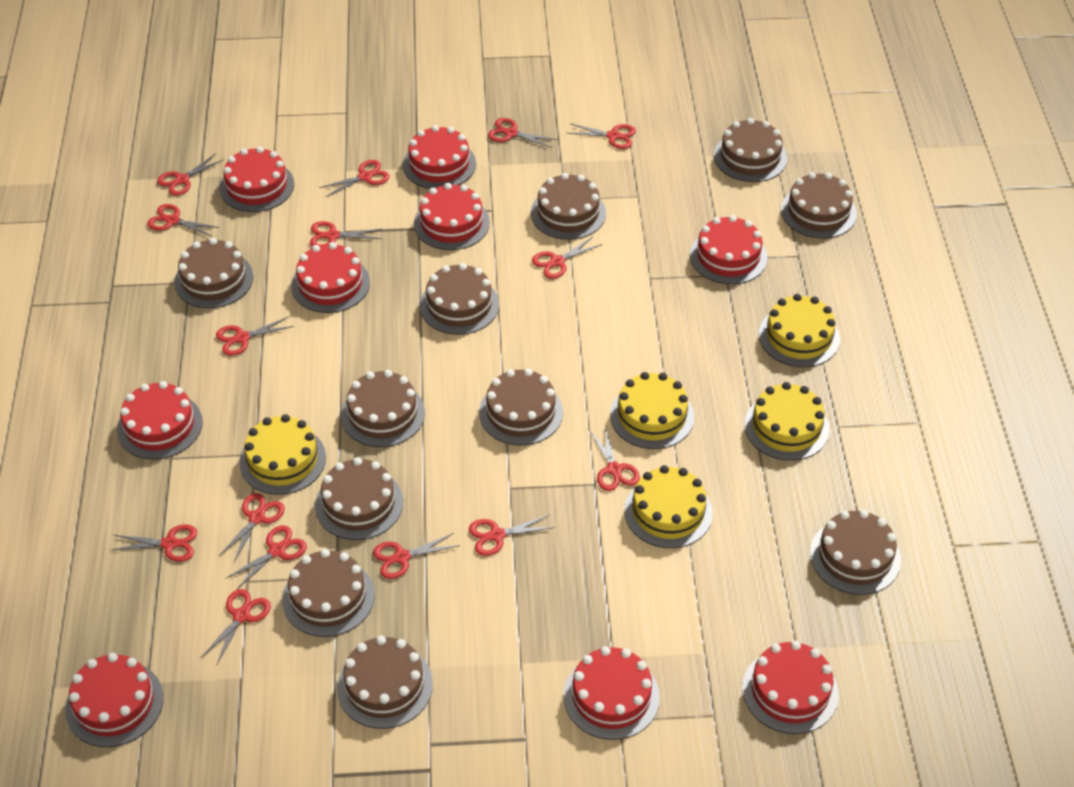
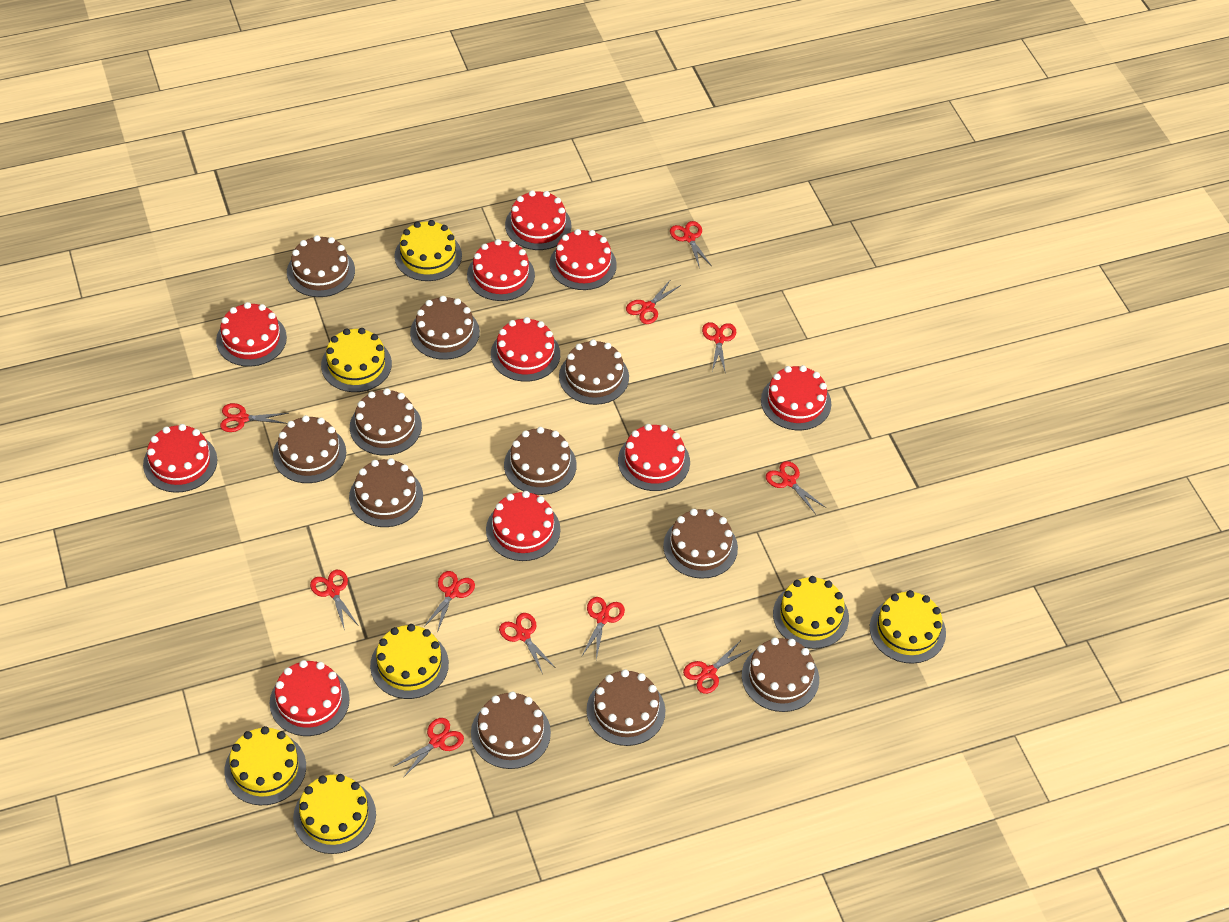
red cake: [65,653,163,747] [117,381,203,459] [220,146,294,212] [291,242,370,313] [403,125,476,189] [414,183,490,250] [563,646,660,740] [690,215,767,284] [742,641,839,734] = 9 -> [143,424,217,493] [216,302,287,367] [270,660,350,736] [467,239,535,301] [486,491,560,561] [491,317,560,382] [505,190,571,250] [549,229,617,290] [618,424,690,491] [761,365,831,430] = 10
red scissors: [112,524,197,562] [147,204,220,237] [157,153,225,196] [201,589,271,666] [216,316,294,356] [219,493,285,562] [225,525,307,589] [310,221,382,247] [319,160,390,197] [373,533,460,579] [469,515,555,556] [488,118,557,148] [532,237,602,279] [566,123,636,149] [590,427,640,491] = 15 -> [220,403,288,432] [310,570,358,631] [393,718,464,778] [423,571,475,633] [499,613,556,674] [582,597,625,660] [626,279,681,324] [670,221,712,269] [683,640,750,694] [702,322,736,374] [766,461,826,513] = 11
yellow cake: [239,414,326,495] [610,372,694,449] [624,465,713,548] [744,382,829,461] [759,294,840,367] = 5 -> [224,726,306,805] [293,774,376,854] [321,328,392,392] [370,624,449,699] [394,220,462,281] [773,576,849,649] [870,590,946,664] = 7

